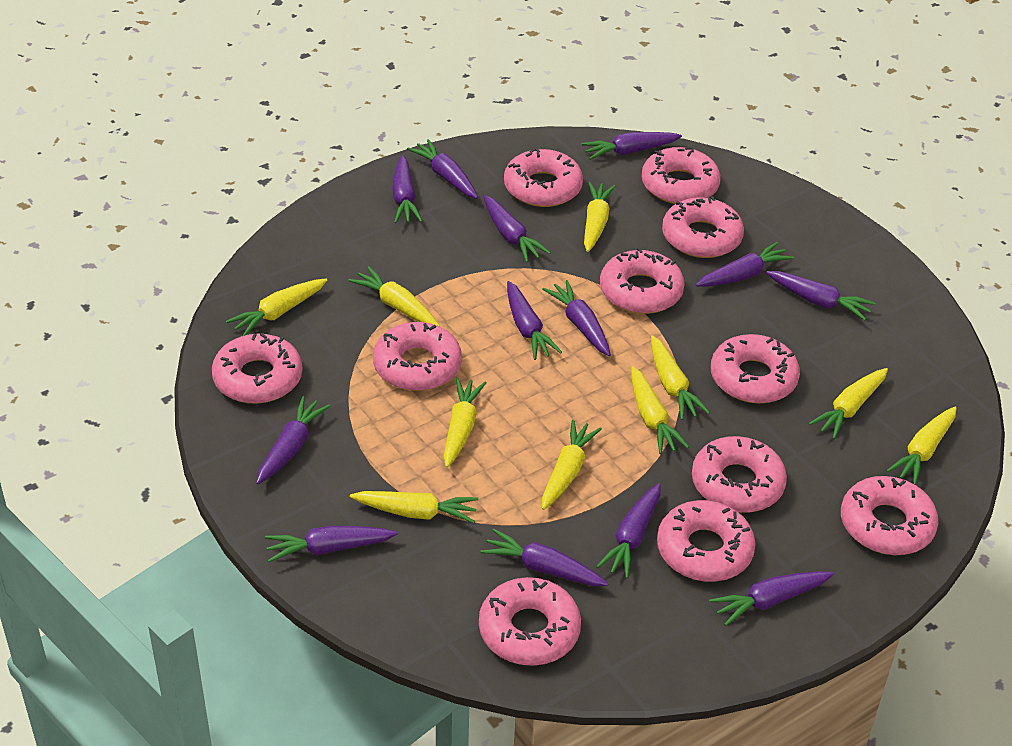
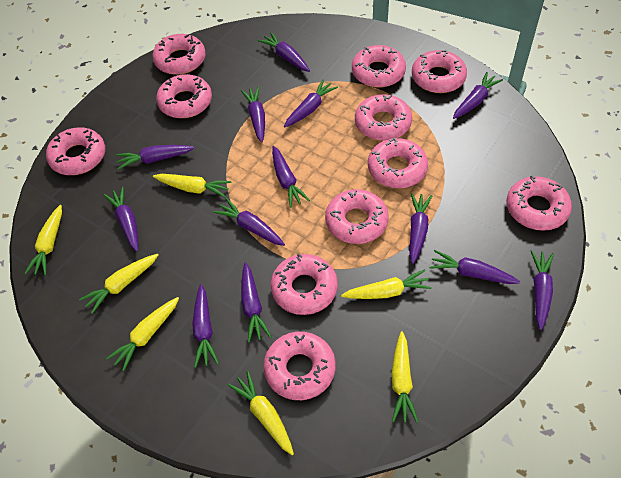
yellow carrot: [226,278,327,336] [348,266,440,326] [350,491,478,523] [444,378,486,468] [542,419,602,510] [584,182,615,252] [631,366,689,454] [651,335,710,420] [808,368,888,439] [886,407,957,485] = 10 -> [24,205,62,275] [79,254,158,314] [106,297,179,371] [153,174,231,198] [228,371,294,456] [341,269,432,299] [391,331,418,423] = 7

